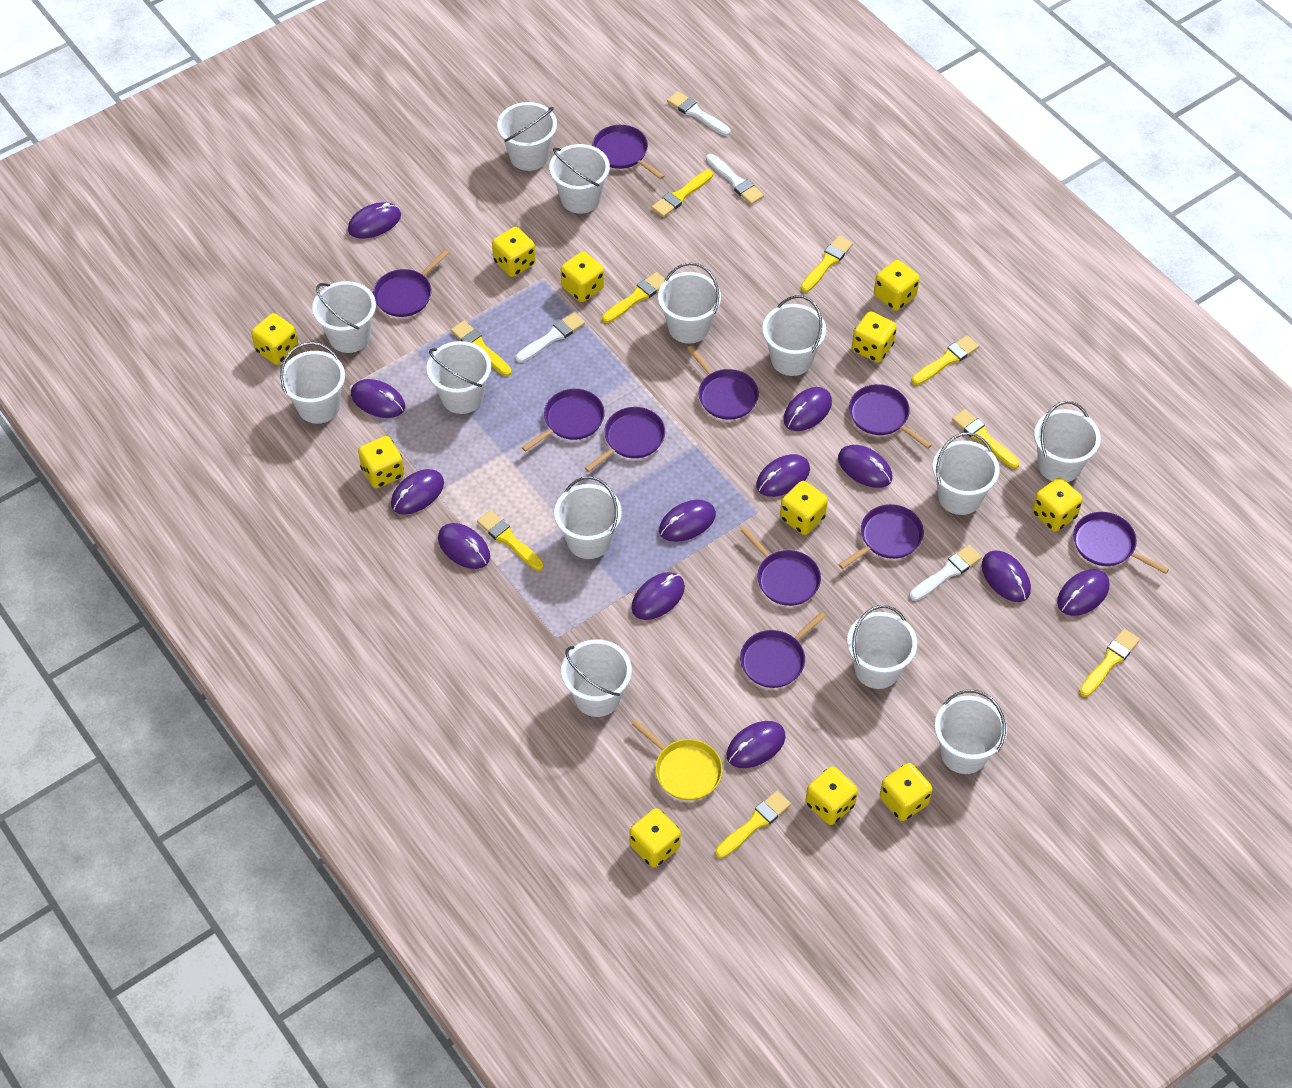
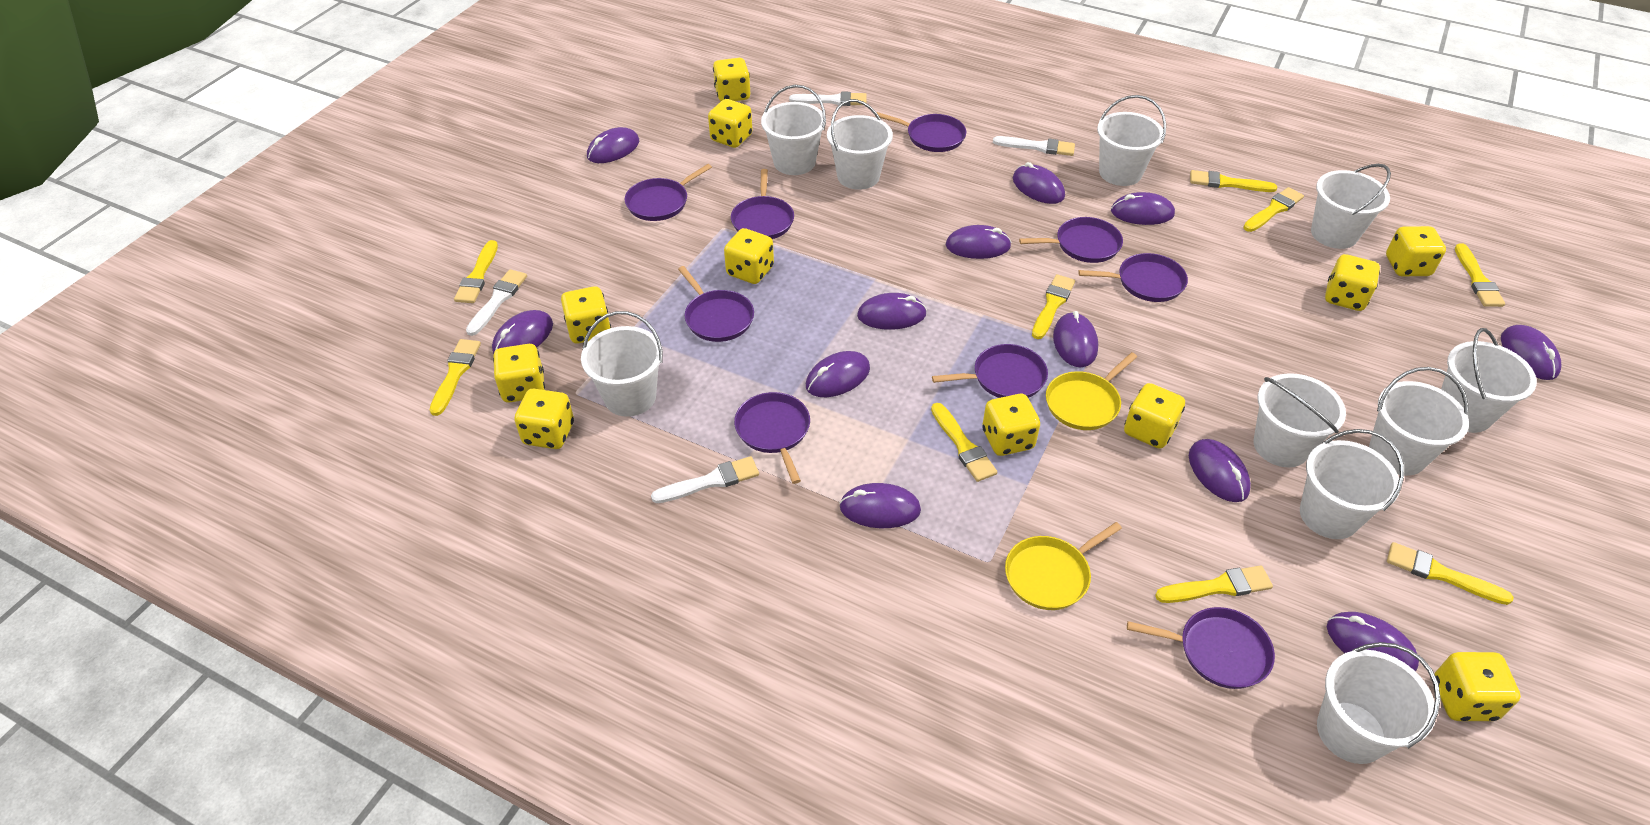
purple pan: [373,250,449,317] [522,389,605,452] [585,407,665,472] [592,125,664,180] [687,346,759,420] [740,611,826,688] [741,527,821,606] [838,504,924,569] [849,384,932,449] [1073,512,1169,574] = 10 -> [625,164,712,221] [678,266,754,342] [731,169,794,239] [734,392,810,484] [875,112,966,152] [932,344,1048,398] [1019,217,1123,263] [1078,253,1188,302] [1127,607,1275,689] = 9
white bucket: [280,342,345,424] [312,281,376,353] [427,341,491,414] [497,102,557,171] [549,144,610,214] [554,476,622,559] [561,639,632,717] [658,263,721,344] [762,295,826,376] [847,605,917,689] [933,432,999,515] [935,690,1007,774] [1034,401,1101,482] = 13 -> [581,311,663,417] [761,85,826,175] [827,99,893,190] [1097,95,1166,186] [1254,373,1346,467] [1300,429,1404,539] [1311,164,1391,249] [1317,642,1441,764] [1369,367,1469,476] [1441,328,1537,433] = 10
yellow pan: [632,720,723,800] = 1 -> [1005,522,1122,610] [1046,352,1137,430] = 2

